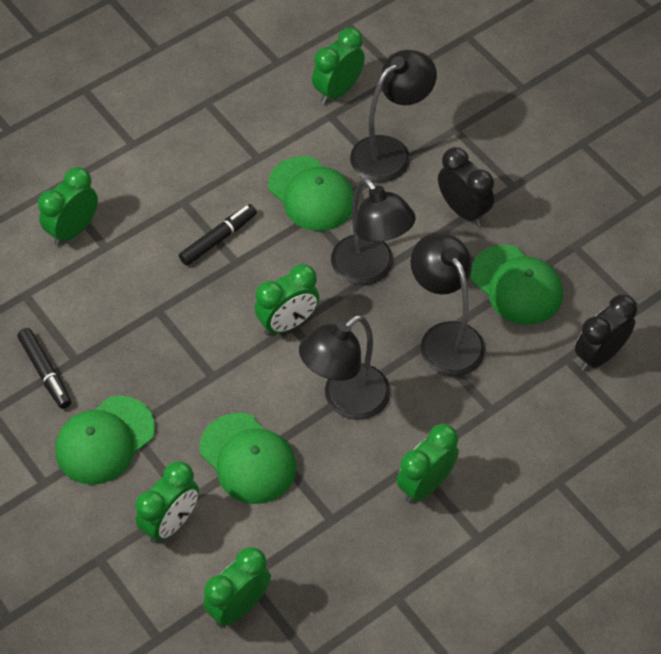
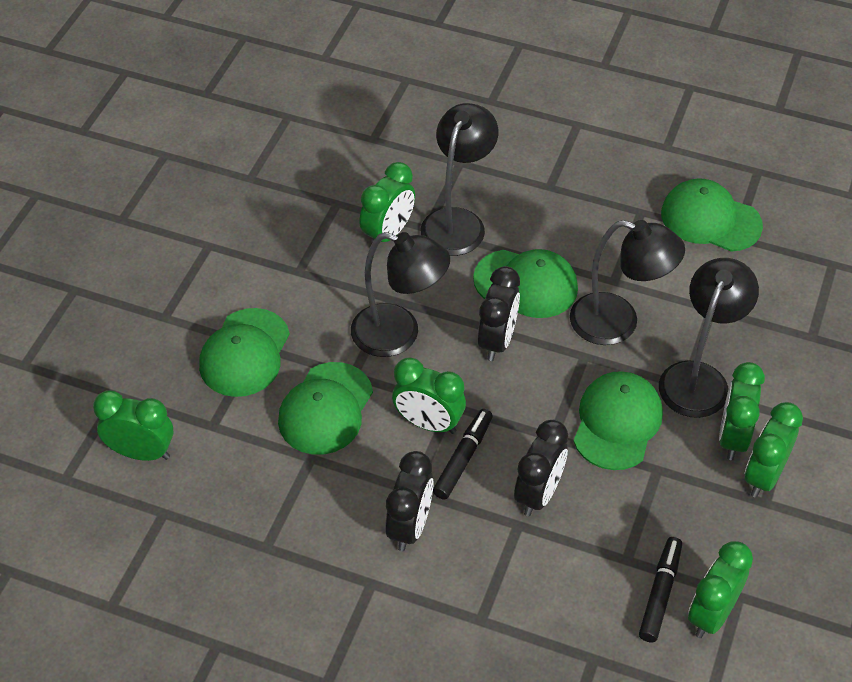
black clock: [438,147,494,226] [575,294,637,371] = 2 -> [385,451,434,551] [478,266,520,361] [514,420,568,517] = 3
green cap: [55,396,155,485] [199,413,296,504] [268,156,354,231] [470,245,563,325] = 4 -> [199,308,290,397] [278,362,373,455] [473,249,578,318] [573,371,663,470] [661,178,763,252] = 5

